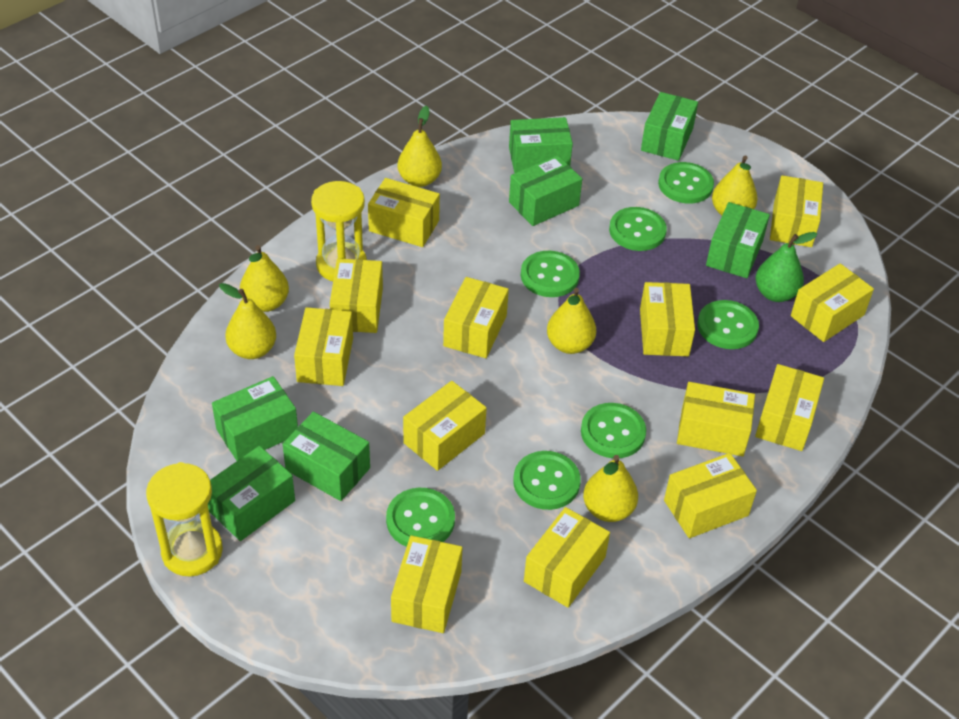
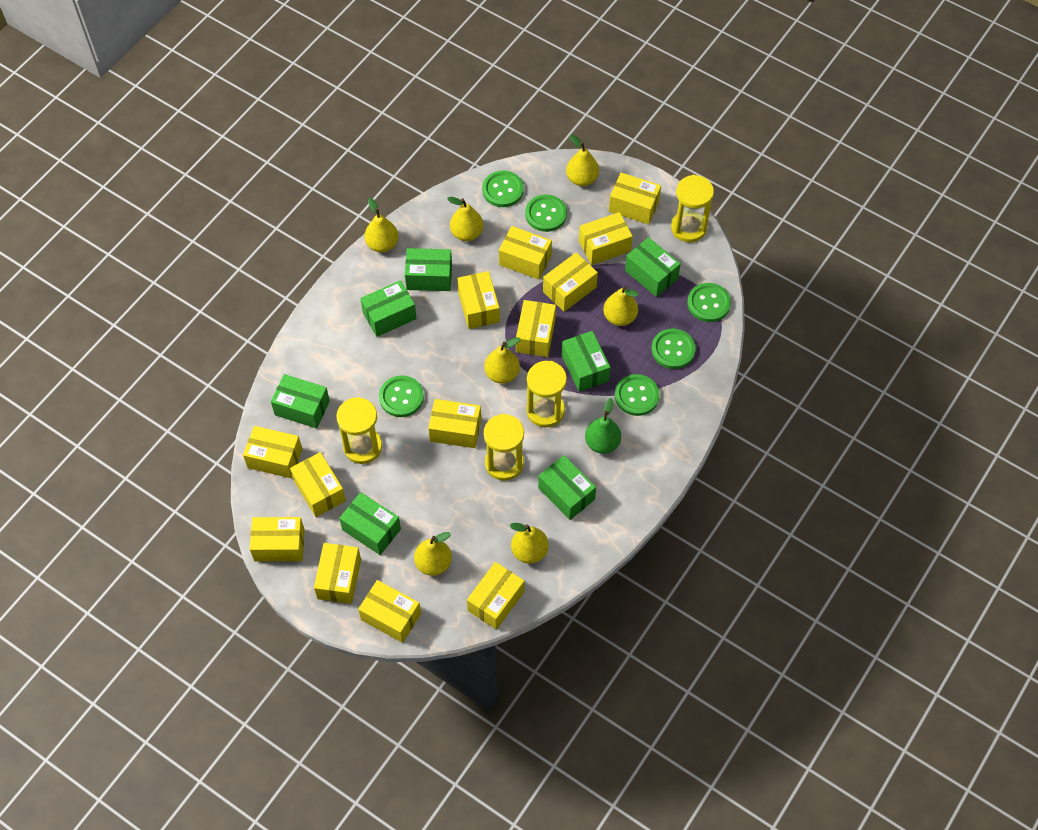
green button: [386,488,455,547] [513,451,581,510] [521,251,580,297] [581,403,646,458] [609,207,667,251] [658,162,714,204] [697,300,759,349] = 7 -> [379,375,424,417] [482,171,524,207] [525,194,567,232] [615,374,659,416] [651,329,696,369] [687,283,731,322] = 6
yellow hourglass: [146,462,223,577] [311,181,367,281] = 2 -> [337,397,382,464] [484,414,524,481] [527,361,567,427] [671,175,714,242] = 4
yellow pear: [219,283,276,359] [240,245,289,312] [397,105,442,187] [547,288,596,354] [583,455,638,522] [712,155,758,216] = 6 -> [364,198,399,252] [414,532,452,576] [447,197,484,241] [484,337,520,384] [509,523,549,564] [566,135,599,186] [603,286,639,326] = 7

